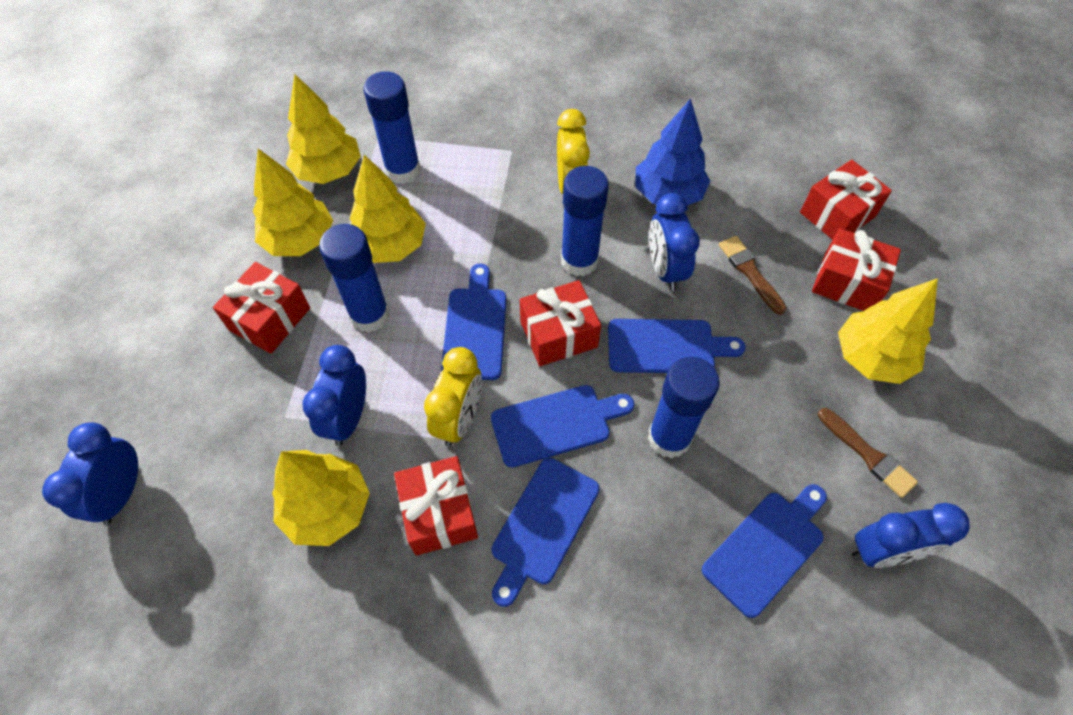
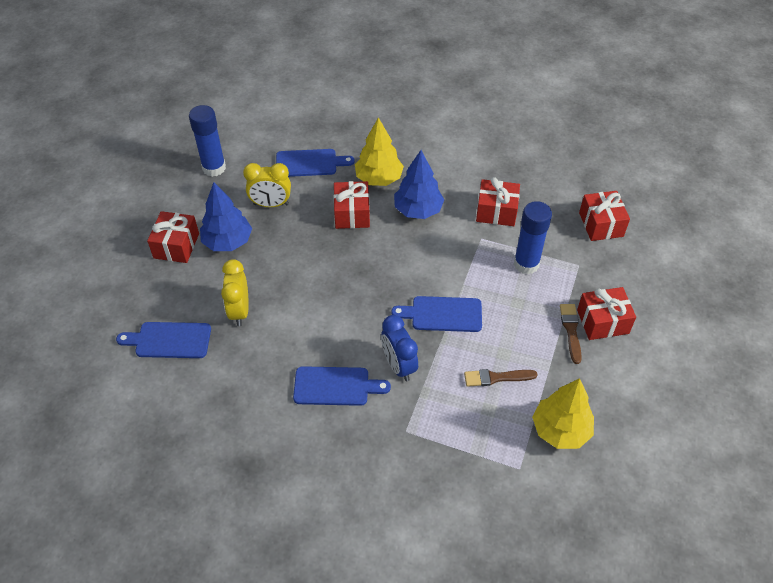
blue clock: [42,422,138,525] [303,345,366,446] [649,193,700,291] [852,503,970,568] = 4 -> [381,315,418,381] = 1
blue cutting board: [441,264,506,380] [491,385,635,468] [492,458,600,607] [608,319,746,373] [702,484,827,618] = 5 -> [116,322,211,358] [276,149,355,177] [293,366,391,406] [391,296,482,332] = 4
blue glue stick: [319,224,390,333] [364,71,421,184] [561,166,609,276] [648,357,720,458] = 4 -> [189,105,226,177] [514,201,552,274] = 2
blue tree: [636,98,710,206] = 1 -> [200,182,252,251] [394,150,444,219] = 2
yellow tree: [253,149,333,256] [272,450,370,546] [286,74,361,184] [350,154,426,263] [838,278,938,384] = 5 -> [355,117,404,186] [532,378,594,449] = 2

